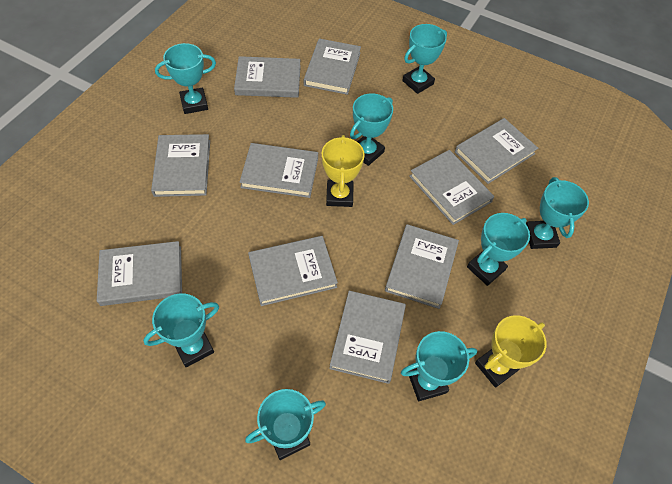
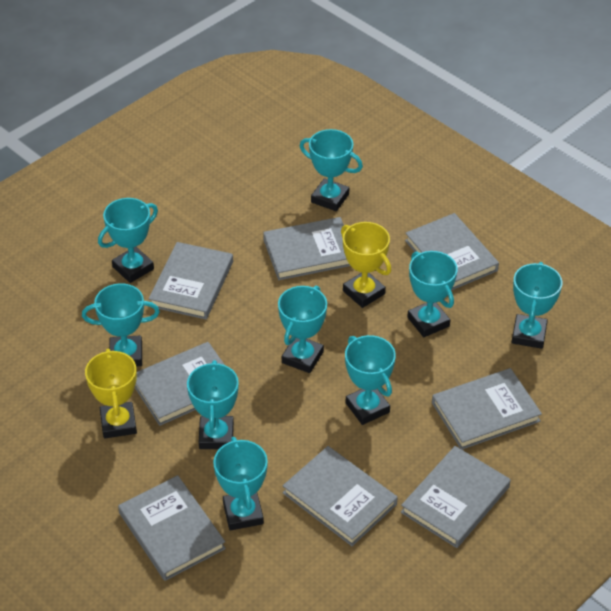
grey book: [97,241,182,306] [151,134,210,197] [234,56,301,98] [240,143,318,198] [248,236,338,306] [304,38,361,95] [329,291,406,384] [385,224,459,309] [409,150,494,225] [455,118,538,184] = 10 -> [118,475,226,581] [135,342,225,426] [148,242,233,319] [263,217,350,280] [283,446,398,546] [401,446,511,548] [405,213,499,291] [432,368,542,450] = 8
turquoise trophy: [143,293,219,367] [155,43,216,114] [245,389,326,460] [350,93,393,166] [401,331,477,401] [402,24,447,94] [467,213,530,286] [526,177,589,249] = 8 -> [82,283,160,366] [98,198,158,283] [187,360,239,449] [213,437,268,531] [278,286,327,373] [300,129,363,211] [345,335,396,425] [407,251,457,337] [511,262,562,349] = 9

